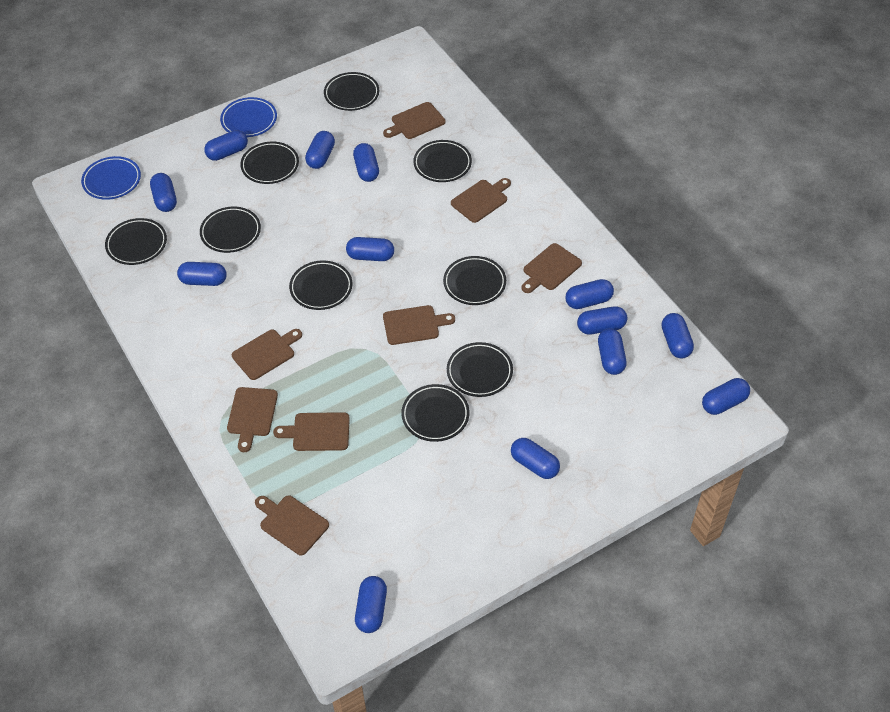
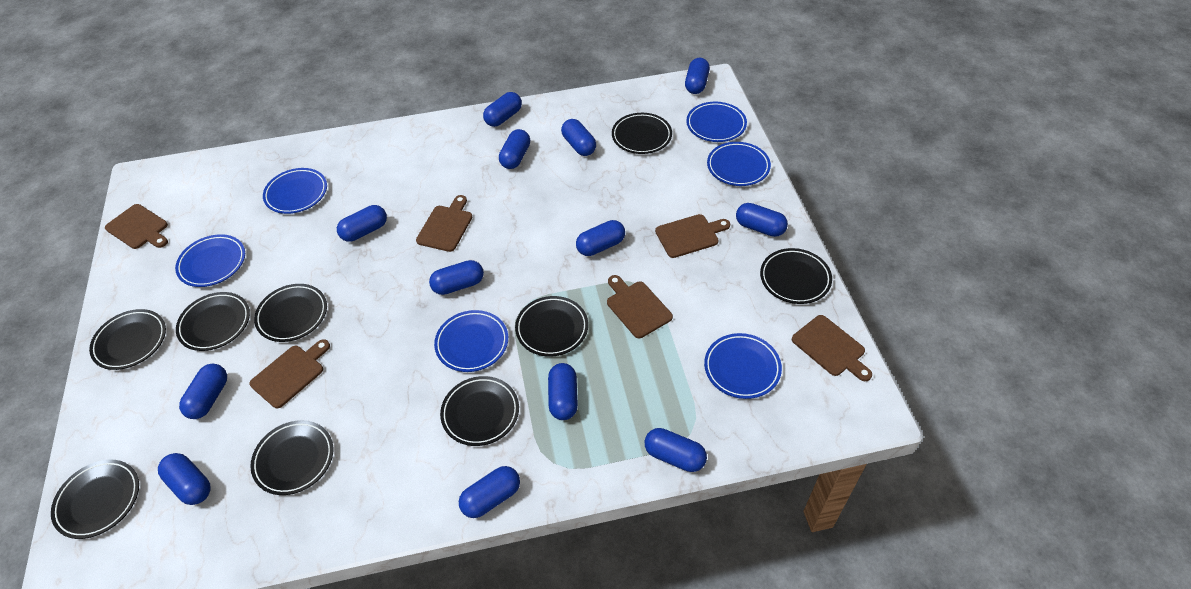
blue plate: [81,156,141,200] [220,97,277,137] = 2 -> [175,234,245,287] [263,168,327,214] [434,310,508,372] [686,102,747,142] [704,333,782,399] [707,142,771,186] = 6
brown cutting board: [227,387,278,452] [232,329,302,380] [255,496,329,555] [273,412,350,451] [383,102,446,139] [383,305,455,345] [451,178,511,223] [521,243,582,293] = 8 -> [105,204,168,249] [249,339,330,408] [416,195,472,252] [607,275,673,338] [655,214,730,258] [792,315,872,381] = 6

